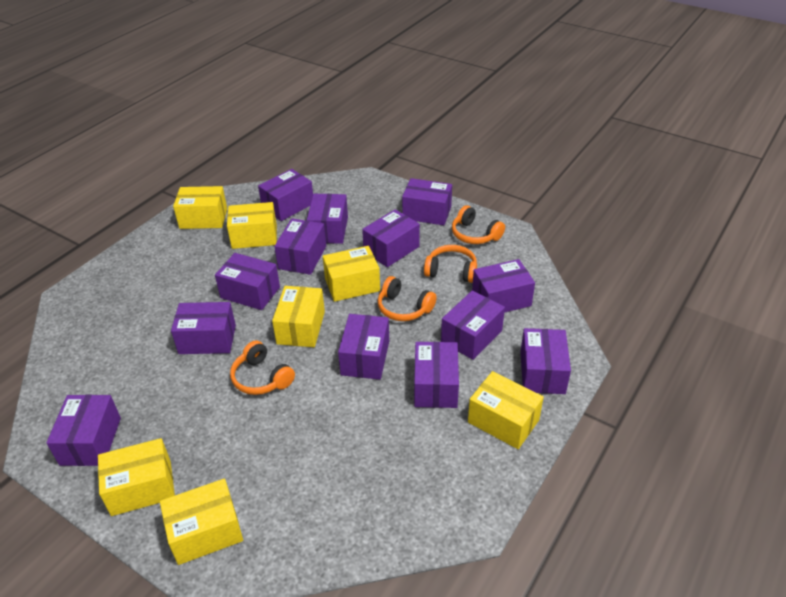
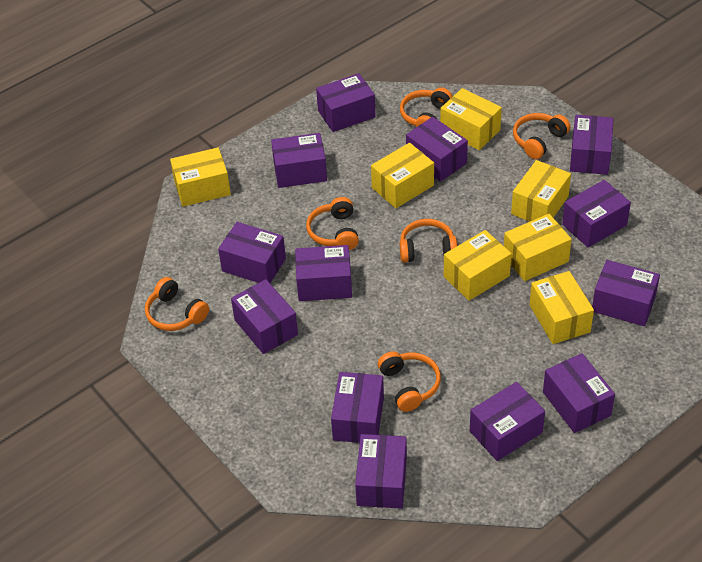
orange headphones: [230,340,295,395] [378,276,437,321] [424,245,477,283] [452,205,505,244] = 4 -> [145,277,209,331] [306,197,359,250] [378,351,441,412] [400,87,452,127] [400,219,457,263] [513,113,571,159] = 6

